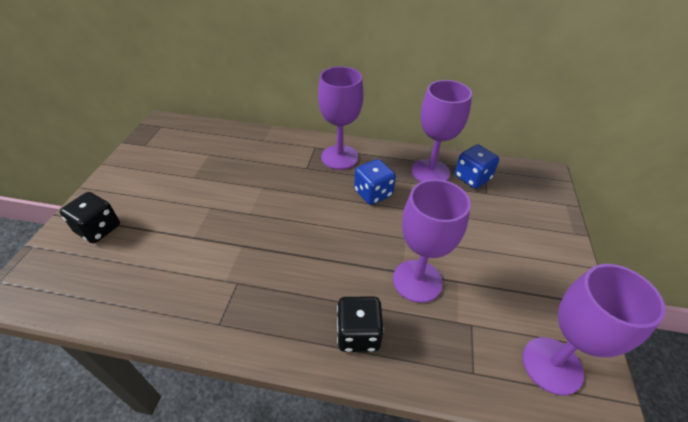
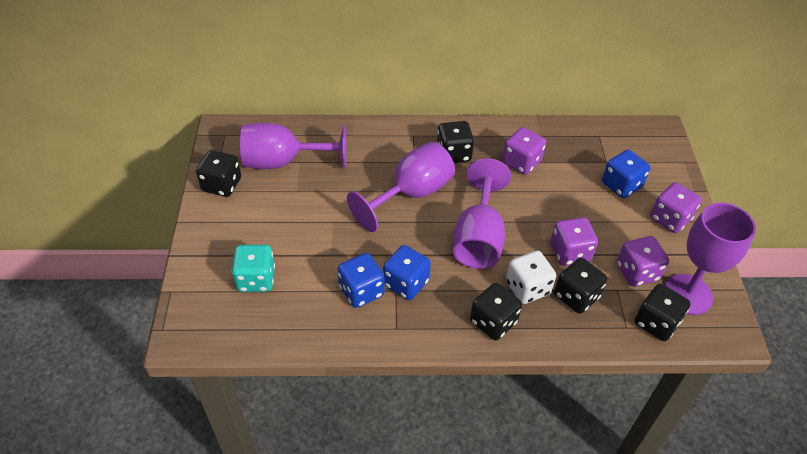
black dice: [60,192,120,243] [337,297,384,352] = 2 -> [196,150,241,197] [437,121,474,163] [470,283,522,341] [554,258,607,314] [635,284,691,341] = 5
blue dice: [354,159,396,205] [455,145,499,189] = 2 -> [338,253,385,308] [383,245,431,300] [602,150,650,198] = 3
purple dice: none = 0 -> [503,127,546,175] [551,217,598,266] [617,236,669,287] [650,182,702,233] = 4
turquoise dice: none = 0 -> [231,245,275,292] = 1
white dice: none = 0 -> [506,251,556,304] = 1

